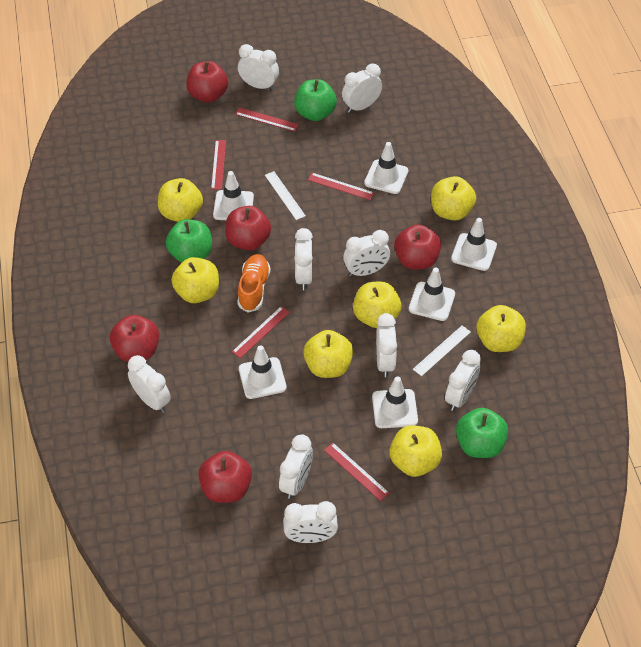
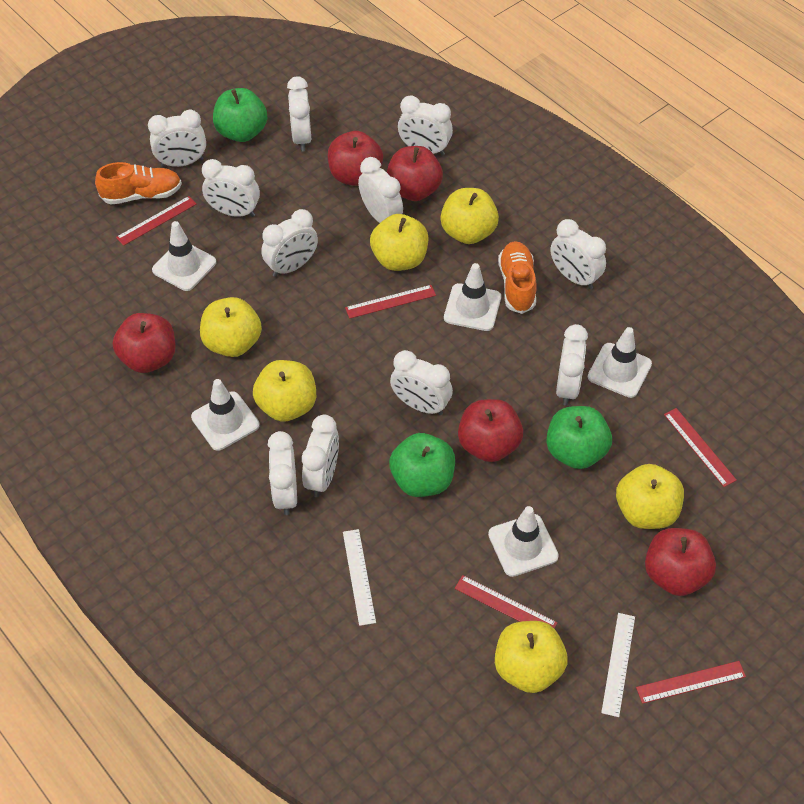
orange shoe: [237,254,271,313] = 1 -> [95,162,182,205] [498,241,537,314] = 2
white clock: [128,355,171,413] [238,44,279,90] [279,434,313,499] [283,501,338,543] [294,228,313,290] [342,64,382,113] [343,230,390,277] [376,313,397,377] [445,350,481,411] = 9 -> [148,109,206,167] [202,159,260,217] [261,209,318,277] [268,431,297,515] [287,76,311,152] [302,414,339,497] [358,157,403,223] [390,350,453,415] [398,95,453,156] [551,219,606,289] [556,324,588,406] = 11
white traffic cone: [213,171,254,220] [239,345,287,399] [364,142,408,194] [372,376,418,428] [409,268,455,321] [451,218,497,271] = 6 -> [152,221,216,291] [191,379,260,451] [444,263,501,331] [488,506,559,577] [588,327,652,398] = 5
yellow apple: [158,178,203,222] [171,257,219,303] [303,330,353,378] [353,282,401,328] [389,426,442,477] [431,176,476,221] [477,305,526,352] = 7 -> [200,297,262,357] [253,360,316,422] [370,214,428,271] [441,188,499,244] [495,621,568,693] [616,464,684,529] = 6

